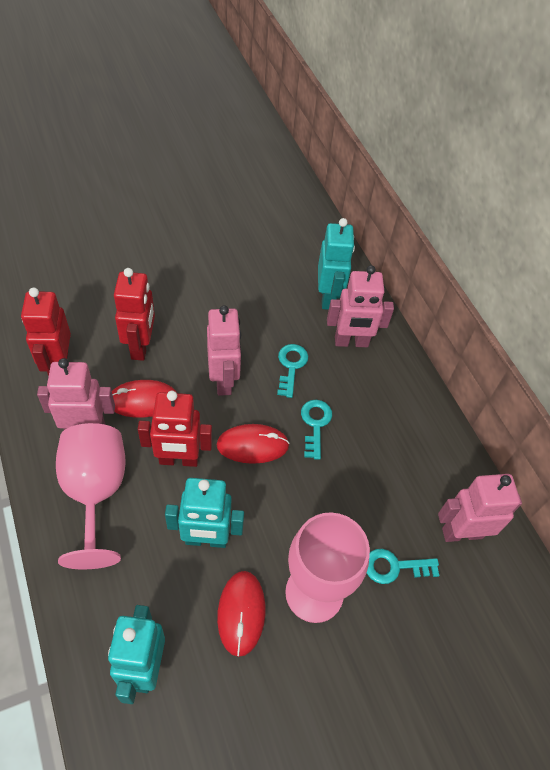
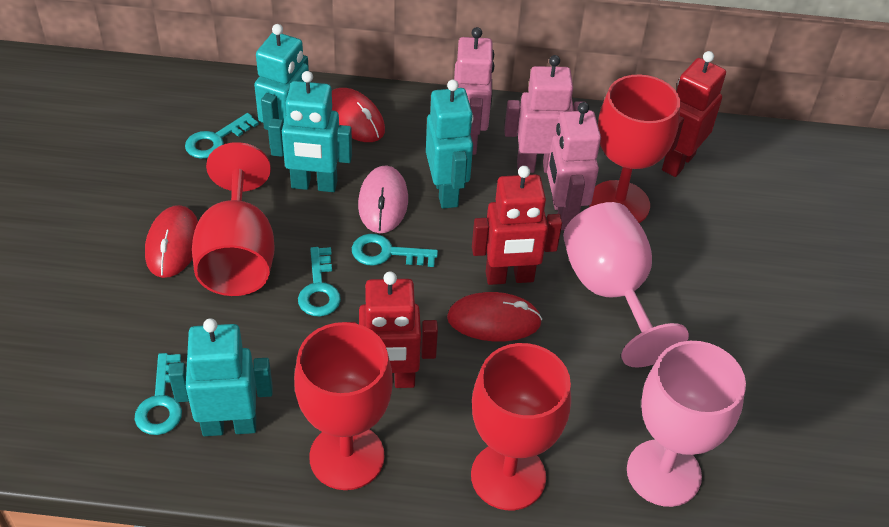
pink mouse: none = 0 -> [358,165,408,233] = 1
pink robot: [37,358,115,430] [207,305,242,396] [327,265,394,347] [438,474,522,542] = 4 -> [454,27,494,155] [504,55,582,173] [547,102,601,230] = 3
red goblet: none = 0 -> [192,142,275,296] [294,322,393,490] [471,343,571,510] [589,74,680,223] = 4
turquoise key: [277,344,308,398] [301,400,332,460] [367,549,440,584] = 3 -> [134,353,182,435] [185,113,259,159] [298,247,341,317] [352,233,438,267] = 4
turquoise robot: [108,605,165,704] [165,478,244,548] [318,218,355,310] = 3 -> [168,318,273,436] [254,24,309,149] [268,71,352,192] [426,80,473,209] = 4

